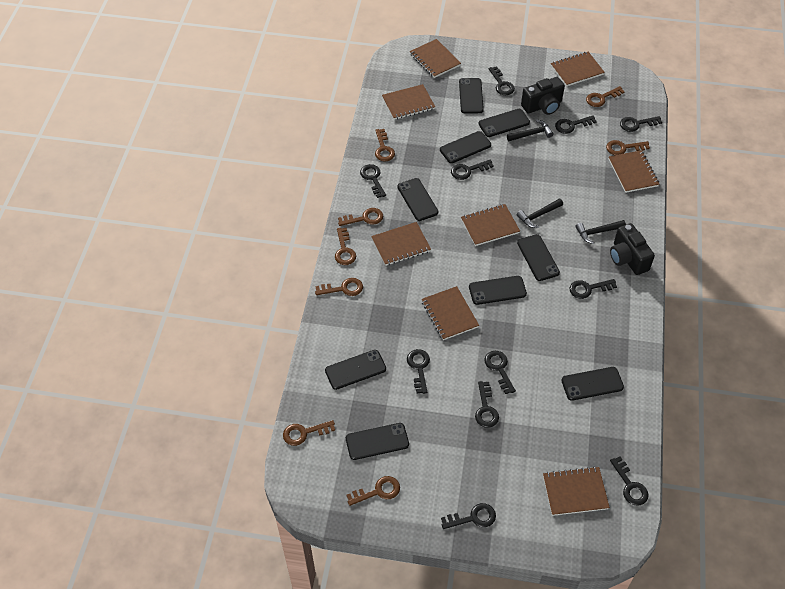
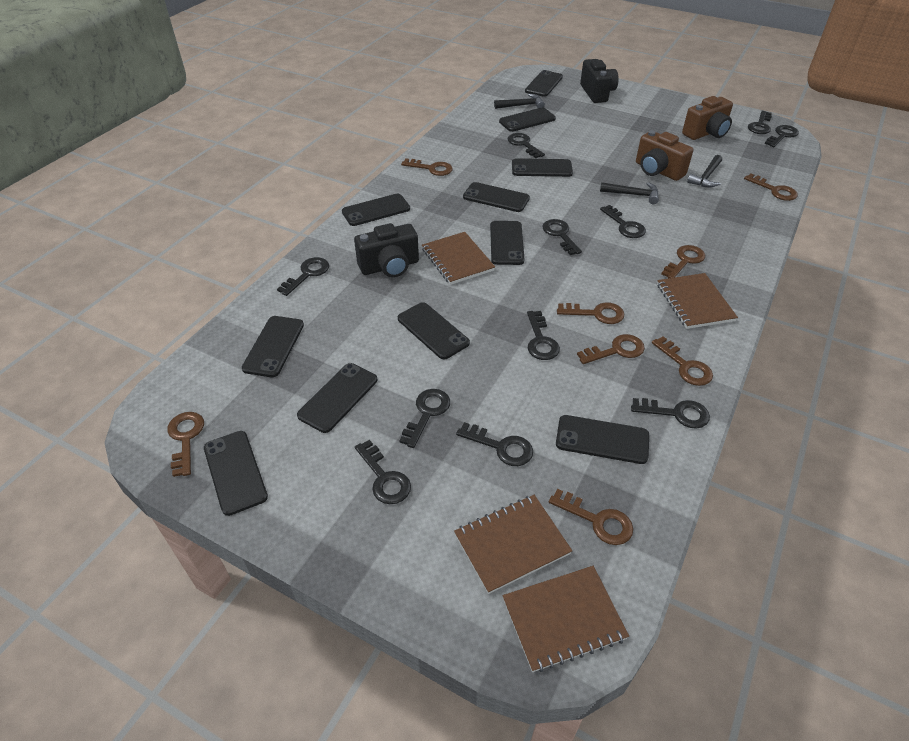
black phone: [325,350,386,390] [346,423,409,460] [397,178,439,221] [440,131,491,163] [459,78,484,113] [469,276,527,305] [478,109,530,137] [517,234,560,281] [561,367,624,401] = 9 -> [204,431,268,516] [242,316,304,377] [297,363,377,433] [342,194,410,226] [398,302,470,359] [463,182,530,212] [490,221,525,265] [499,108,556,132] [512,158,573,177] [525,70,563,97] [556,415,649,464] = 11
brown camera: none = 0 -> [636,130,693,181] [682,96,733,140] = 2
brown notebook: [371,222,431,266] [382,84,435,120] [410,39,461,78] [422,286,479,340] [461,204,520,246] [543,466,610,516] [551,52,605,87] [609,150,659,193] = 8 -> [422,232,495,285] [454,495,572,594] [502,566,629,672] [657,273,738,329] = 4

